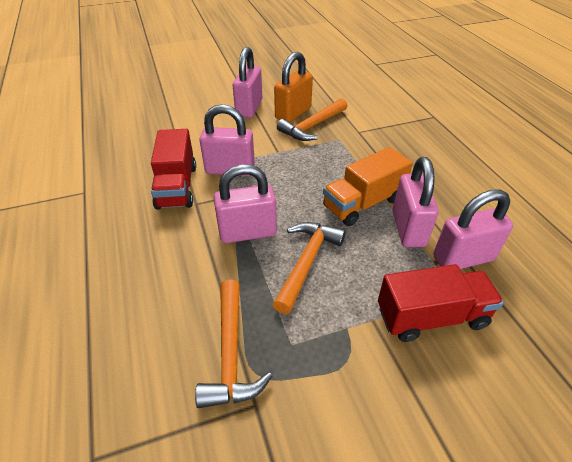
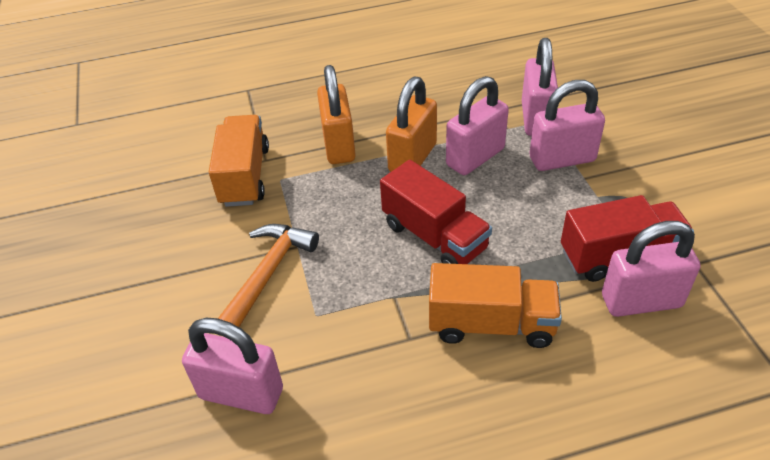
orange hammer: [195,280,272,408] [272,222,346,314] [277,98,348,141] = 3 -> [218,224,319,327] = 1
orange padlock: [274,52,313,122] = 1 -> [317,65,356,164] [386,77,437,172] = 2
orange truck: [323,147,413,226] = 1 -> [209,115,269,207] [429,263,562,348] = 2

